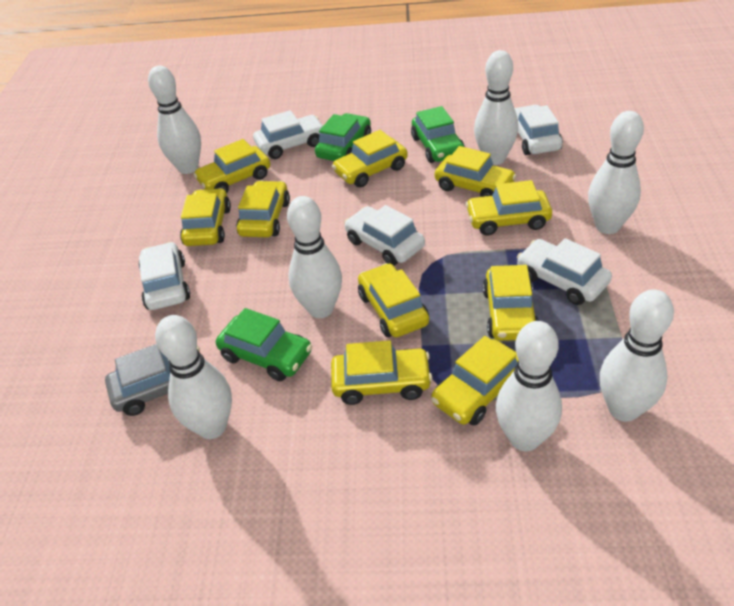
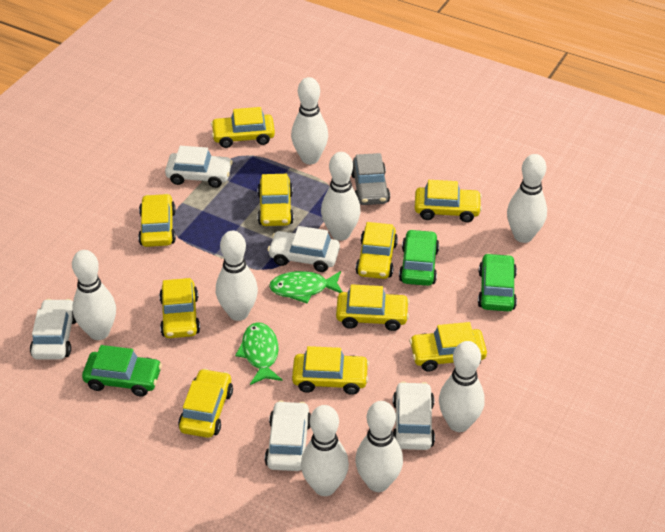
green fish: none = 0 -> [235,322,282,385] [269,271,343,304] = 2
white bowling pin: [148,66,201,174] [155,315,232,439] [287,196,342,318] [474,50,518,165] [496,321,562,451] [588,111,644,234] [600,289,674,422] = 7 -> [72,250,116,340] [216,231,258,321] [291,77,328,164] [301,405,349,496] [321,152,361,241] [355,401,403,492] [439,341,485,432] [507,154,547,243] = 8

